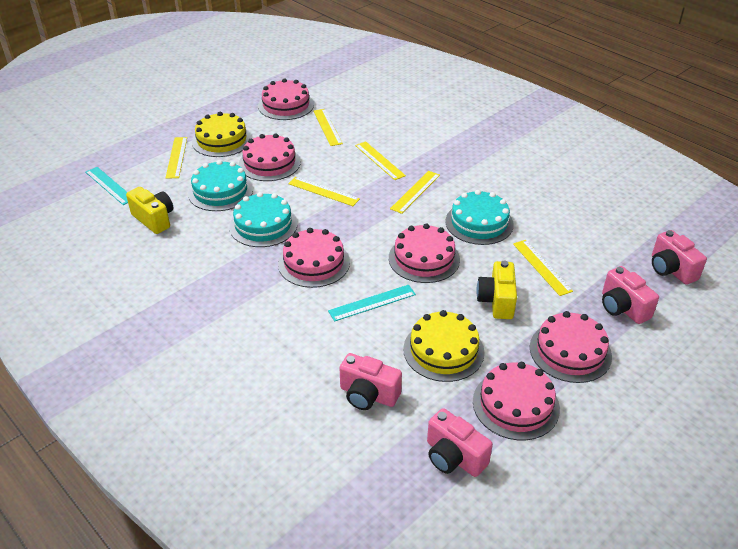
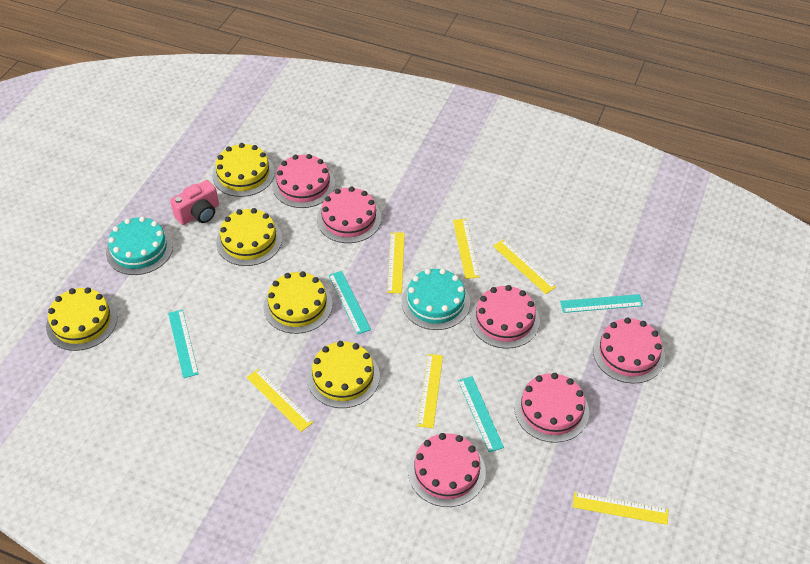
pink camera: [340,353,402,410] [427,408,493,477] [602,266,659,324] [652,230,707,285] = 4 -> [170,180,219,225] = 1
turquoise cake: [188,160,253,211] [229,192,298,247] [445,190,514,245] = 3 -> [106,216,173,275] [402,268,470,330] = 2
turquoise ruler: [86,167,128,205] [328,285,416,322] = 2 -> [168,309,199,378] [329,271,371,335] [458,376,504,452] [560,294,643,313] = 4
yellow cake: [192,112,252,157] [403,310,485,382] = 2 -> [46,288,117,351] [212,143,275,197] [216,208,282,266] [263,271,333,334] [307,341,380,408] = 5
yellow camera: [126,187,173,234] [476,261,517,319] = 2 -> none = 0

